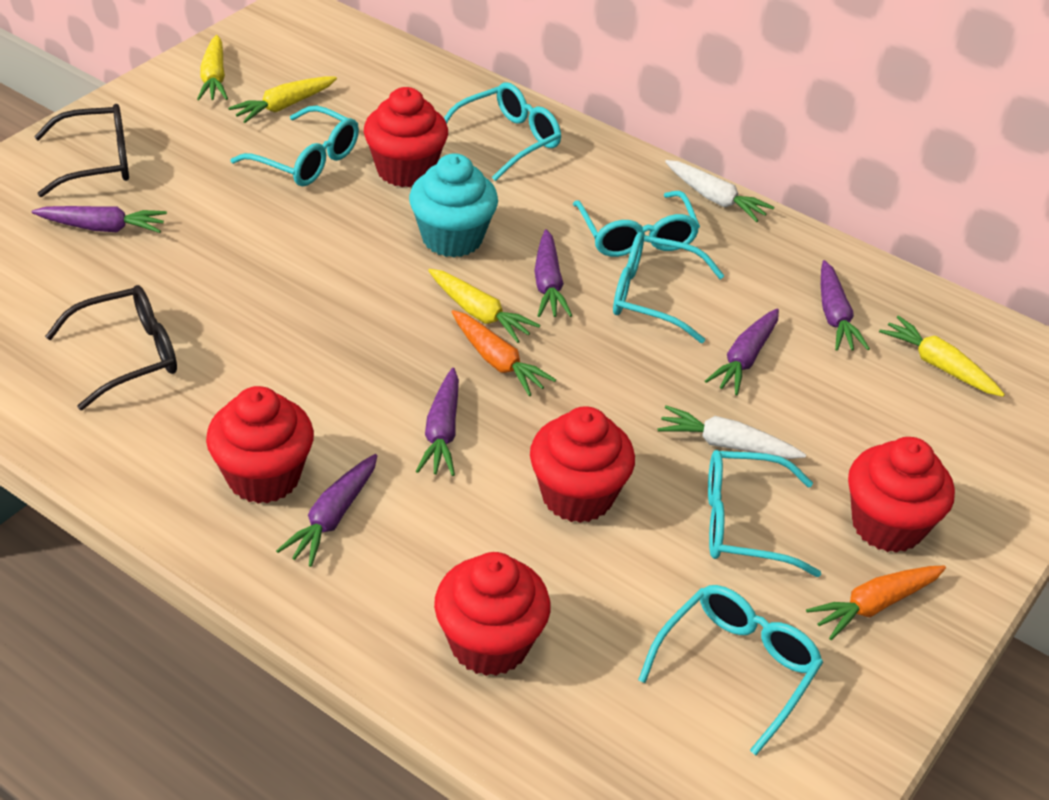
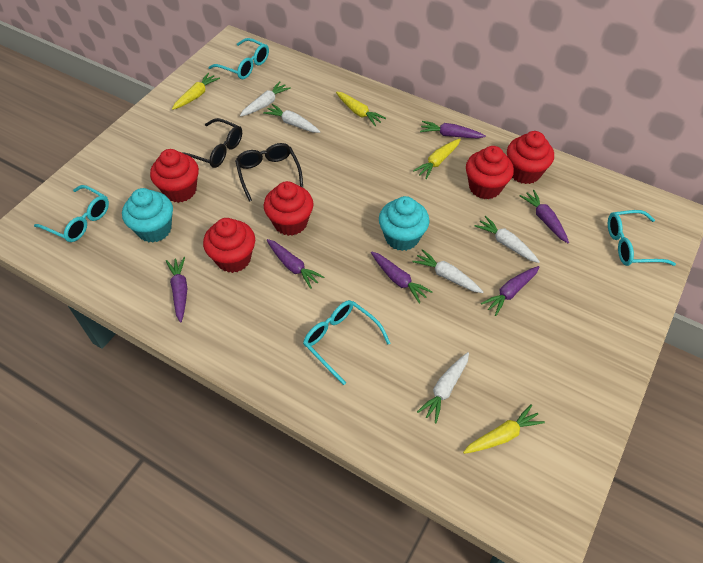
orange carrot: [451,310,556,396] [806,566,946,640] = 2 -> none = 0
turquoise cupcake: [409,153,498,258] = 1 -> [122,188,173,243] [379,196,430,251] = 2
turquoise glasses: [230,106,359,186] [444,82,561,181] [573,191,700,257] [613,232,725,343] [638,585,823,755] [708,450,821,577] = 6 -> [34,185,109,242] [208,38,269,79] [303,300,390,385] [608,210,676,266] = 4
white carrot: [657,406,806,459] [665,160,774,222] = 2 -> [240,82,291,117] [263,104,320,133] [412,249,483,293] [417,352,469,423] [475,216,540,263] = 5

